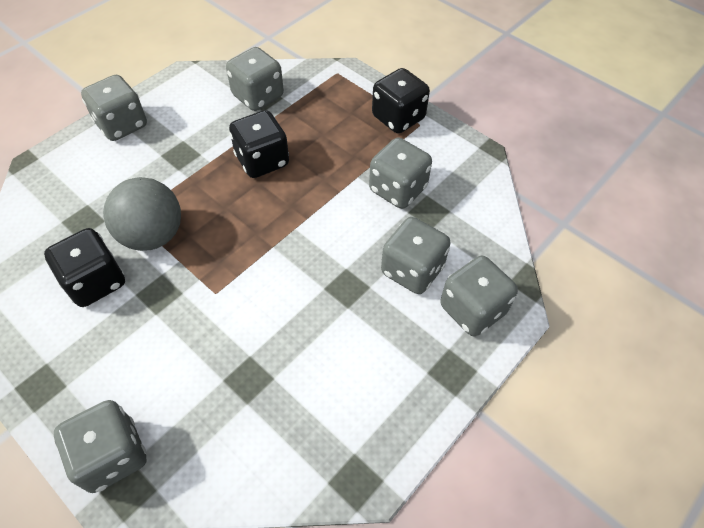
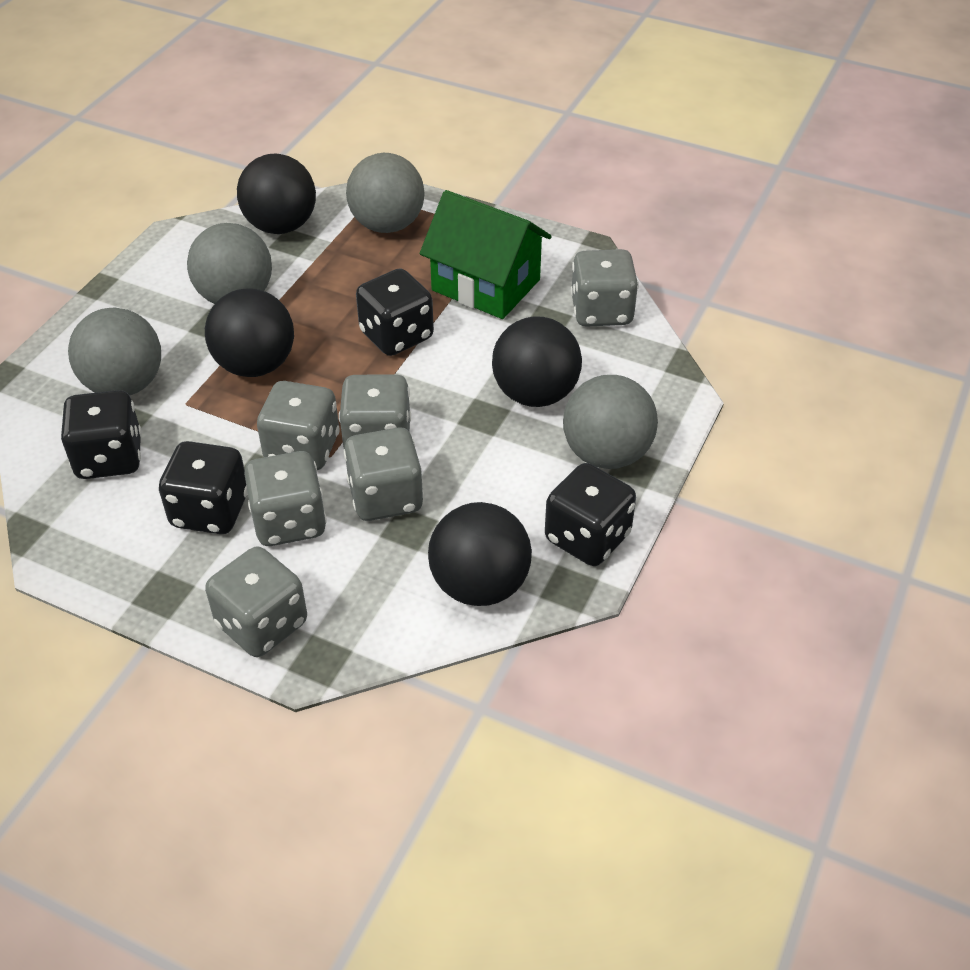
black ball: none = 0 -> [205,288,294,377] [237,154,316,234] [428,502,532,606] [492,316,582,407] = 4
black dice: [44,228,125,307] [229,110,289,178] [372,68,430,133] = 3 -> [61,390,142,479] [159,441,248,534] [356,268,434,356] [545,463,636,566] = 4
green house: none = 0 -> [420,190,552,319] = 1
grey ball: [103,177,181,251] = 1 -> [68,308,161,395] [187,223,272,304] [346,153,425,233] [563,375,658,469] = 4

